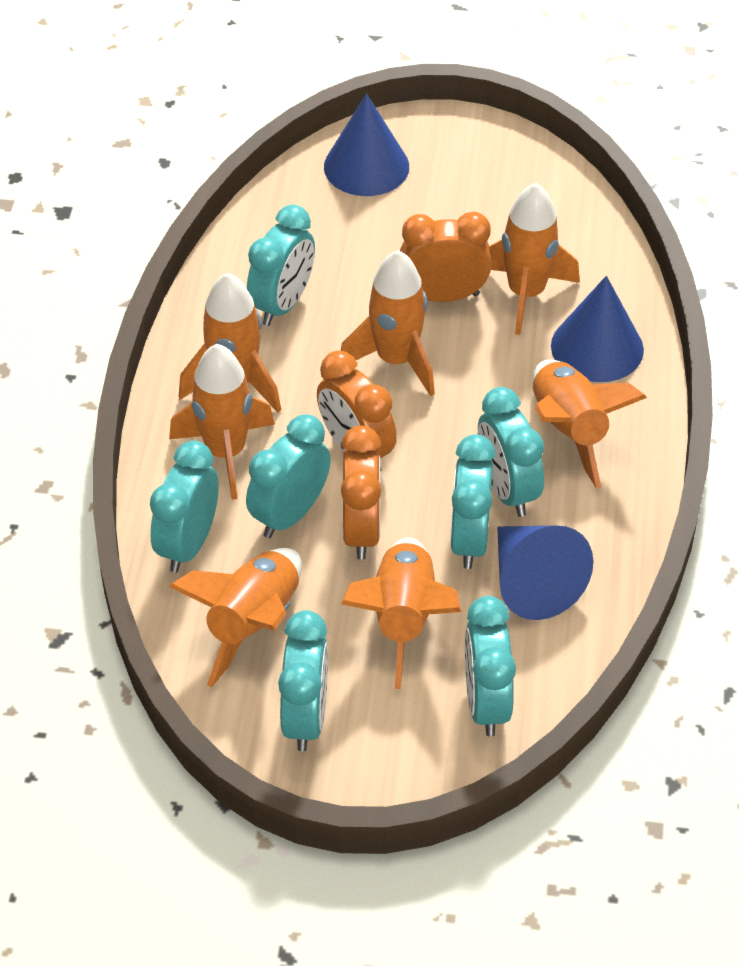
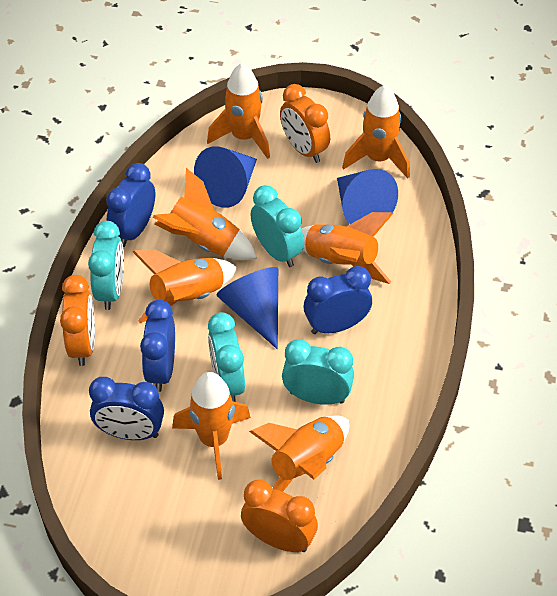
blue clock: none = 0 -> [89,377,164,440] [106,163,155,247] [140,300,175,392] [304,266,372,334] = 4
turquoise clock: [150,441,219,573] [246,414,331,538] [247,204,315,326] [278,610,328,751] [450,434,496,569] [465,596,516,736] [478,387,544,517] = 7 -> [88,221,124,310] [208,312,245,402] [251,185,304,267] [282,339,354,405] = 4

